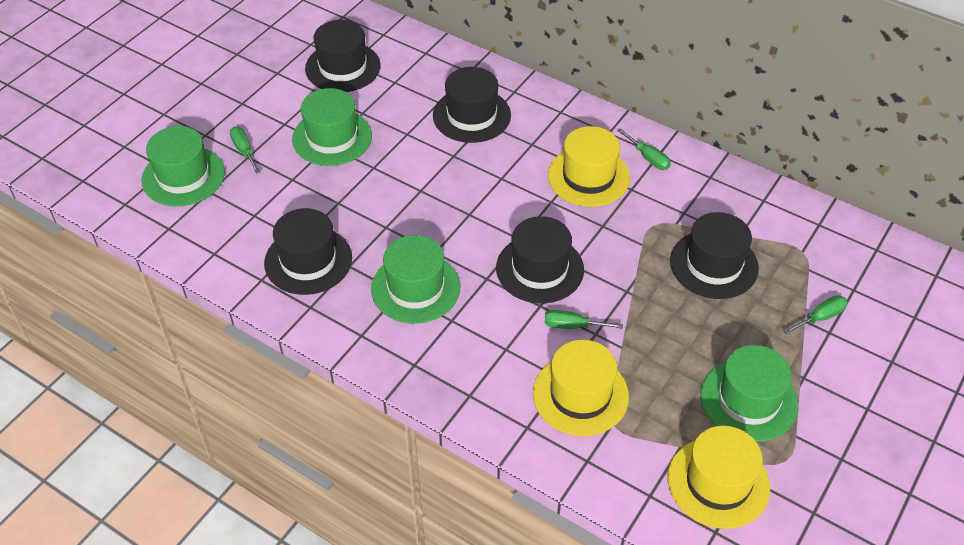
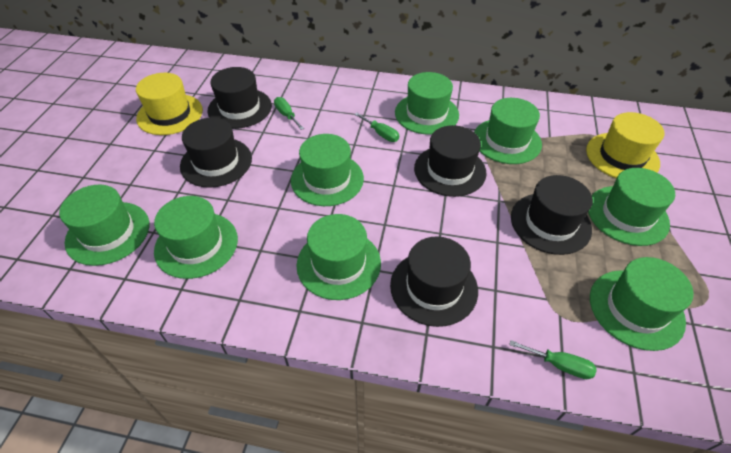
green hat: [141,126,225,206] [292,88,372,166] [371,235,460,324] [701,345,798,442] = 4 -> [59,184,149,266] [154,196,238,279] [291,134,364,206] [296,214,381,300] [395,72,459,135] [474,98,542,164] [588,168,675,246] [590,257,694,351] = 8
green screwdriver: [230,127,261,174] [545,310,623,329] [617,128,671,170] [783,295,848,334] = 4 -> [274,97,304,130] [354,113,399,142] [509,340,597,379] = 3
yellow hat: [533,340,629,436] [548,126,630,207] [668,426,770,529] = 3 -> [136,73,203,135] [586,112,665,178] = 2

